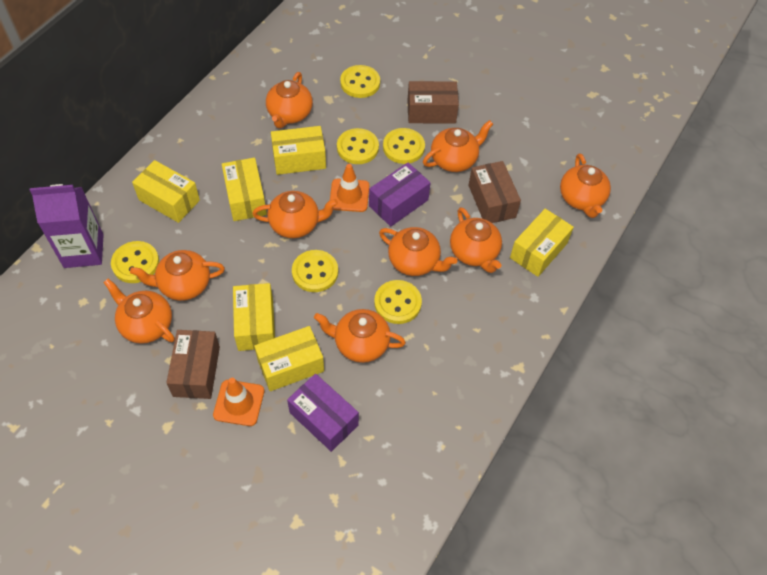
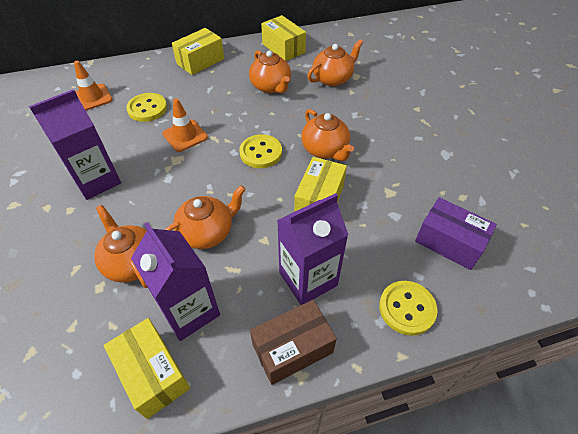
brown box: [166,330,220,399] [407,81,459,123] [468,161,521,223] = 3 -> [250,300,337,385] = 1
orange teapot: [103,279,175,344] [130,250,225,301] [252,191,338,238] [266,72,313,128] [314,309,406,363] [379,227,457,276] [423,120,493,172] [450,207,502,273] [560,154,611,218] = 9 -> [94,205,147,288] [164,185,246,249] [249,50,291,93] [301,109,354,161] [307,39,363,86] = 5
purple box: [287,374,359,452] [369,163,431,227] = 2 -> [415,197,497,270] = 1
purple carton: [30,184,104,268] = 1 -> [29,89,121,200] [131,222,220,341] [277,193,349,305] = 3
yellow box: [132,160,200,223] [222,158,267,221] [233,283,275,351] [254,326,324,391] [271,126,326,175] [510,209,574,277] = 6 -> [104,318,190,419] [172,28,224,75] [261,15,306,61] [294,157,347,212] = 4
yellow button: [111,241,159,283] [292,250,338,292] [337,128,379,164] [340,65,380,98] [374,280,422,324] [383,128,425,164] = 6 -> [126,93,167,122] [239,134,282,168] [379,281,437,336] = 3

